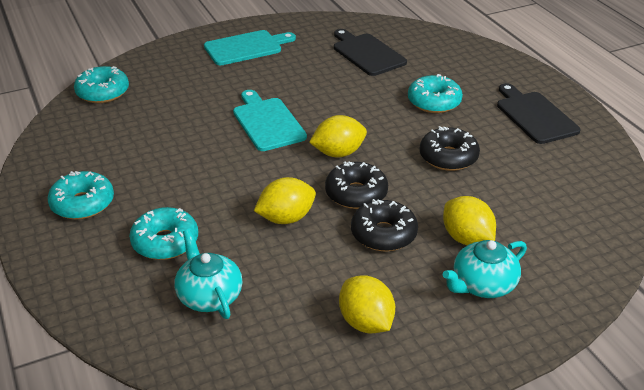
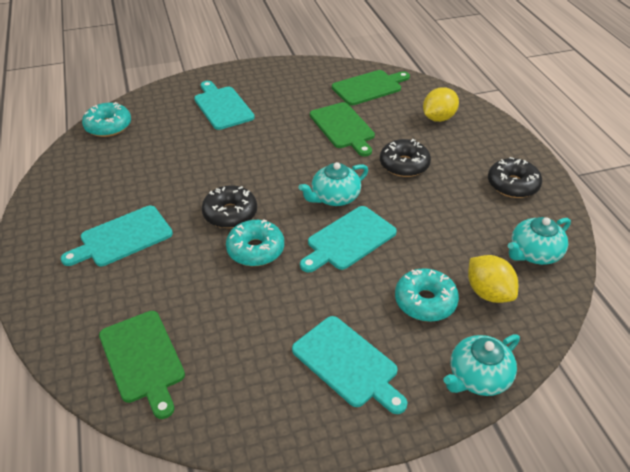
black cutting board: [334,29,407,76] [497,83,581,144] = 2 -> none = 0
green cutting board: none = 0 -> [99,311,185,419] [310,102,375,156] [332,70,410,105] = 3
turquoise cutting board: [204,30,296,65] [233,90,307,151] = 2 -> [61,206,173,266] [194,81,255,130] [292,316,408,414] [300,206,397,272] = 4
turquoise donut: [47,171,114,220] [74,66,129,103] [129,207,198,260] [408,74,463,113] = 4 -> [82,102,131,137] [226,219,284,266] [395,268,459,322] = 3
turquoise teapot: [174,229,242,319] [443,240,527,298] = 2 -> [299,162,368,206] [443,334,520,396] [508,217,571,265] = 3
yellow lemon: [254,177,316,224] [309,115,367,157] [339,275,395,334] [443,196,496,245] = 4 -> [423,87,459,122] [468,255,518,303] = 2

